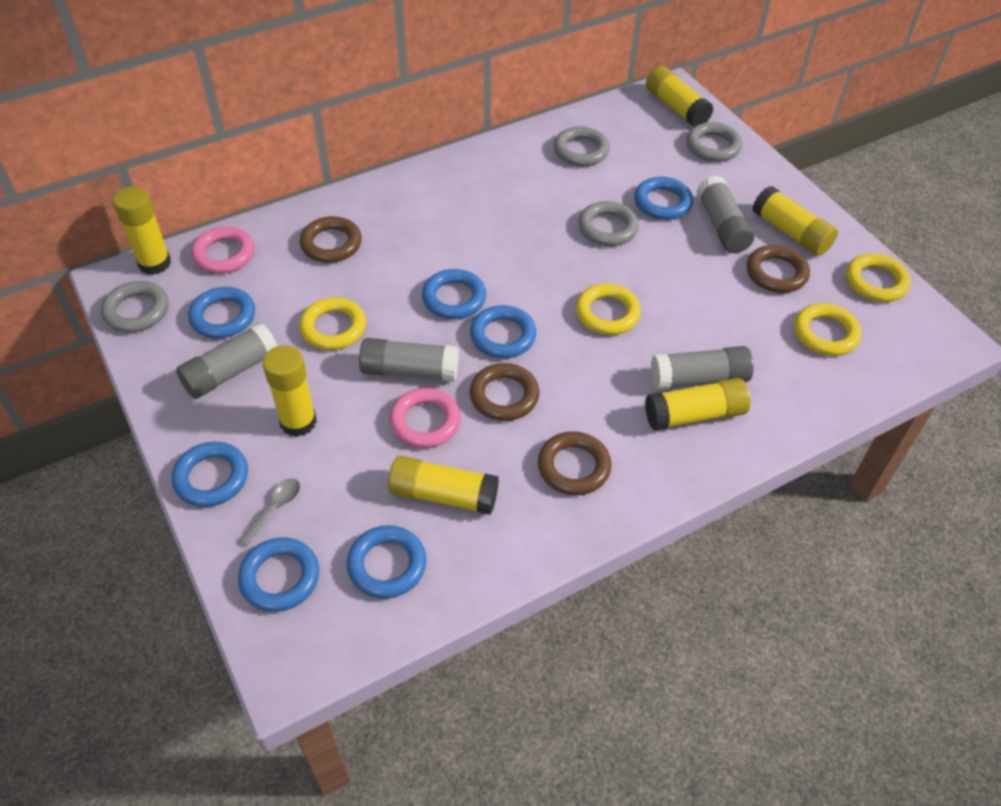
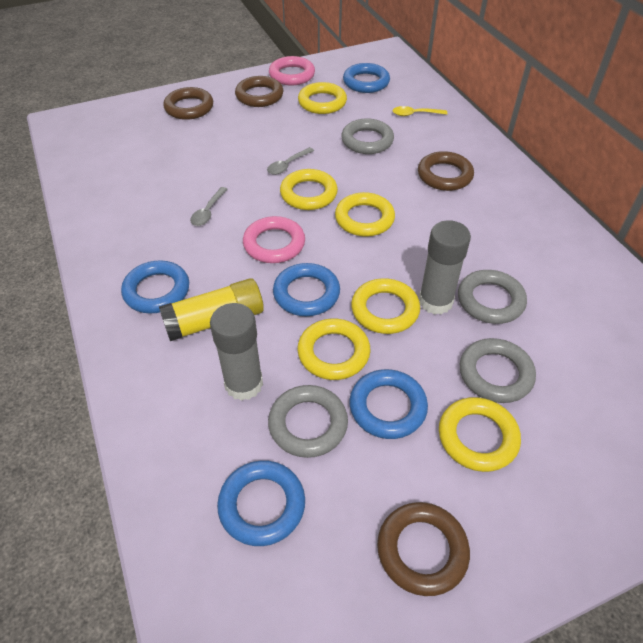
blue ring: [172,442,248,507] [188,287,255,339] [238,537,319,612] [347,525,426,599] [422,269,486,319] [470,305,536,358] [634,177,693,220] = 7 -> [121,261,189,314] [217,460,305,546] [273,263,340,316] [343,63,390,93] [349,369,428,439] = 5
grey glue stick: [176,322,277,399] [359,338,459,382] [651,346,754,390] [697,175,754,253] = 4 -> [210,303,263,401] [419,220,471,315] = 2
grey spoon: [239,478,300,546] = 1 -> [190,187,228,226] [267,147,314,175] = 2
yellow glue stick: [113,186,171,275] [262,345,317,437] [388,455,499,515] [645,378,751,431] [646,66,714,127] [752,186,838,256] = 6 -> [159,278,264,341] = 1
yellow ring: [299,297,366,350] [576,284,641,335] [794,303,861,356] [846,253,911,302] = 4 -> [280,169,338,210] [297,319,370,380] [298,82,347,114] [335,192,395,237] [351,278,420,334] [439,397,521,472] = 6
yellow spoon: none = 0 -> [393,106,447,116] = 1

